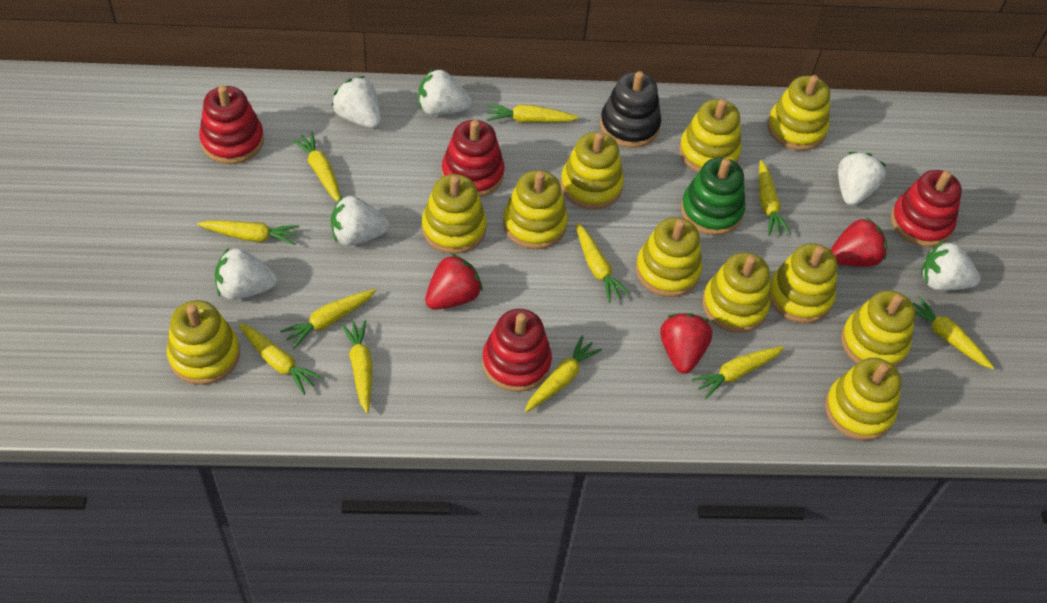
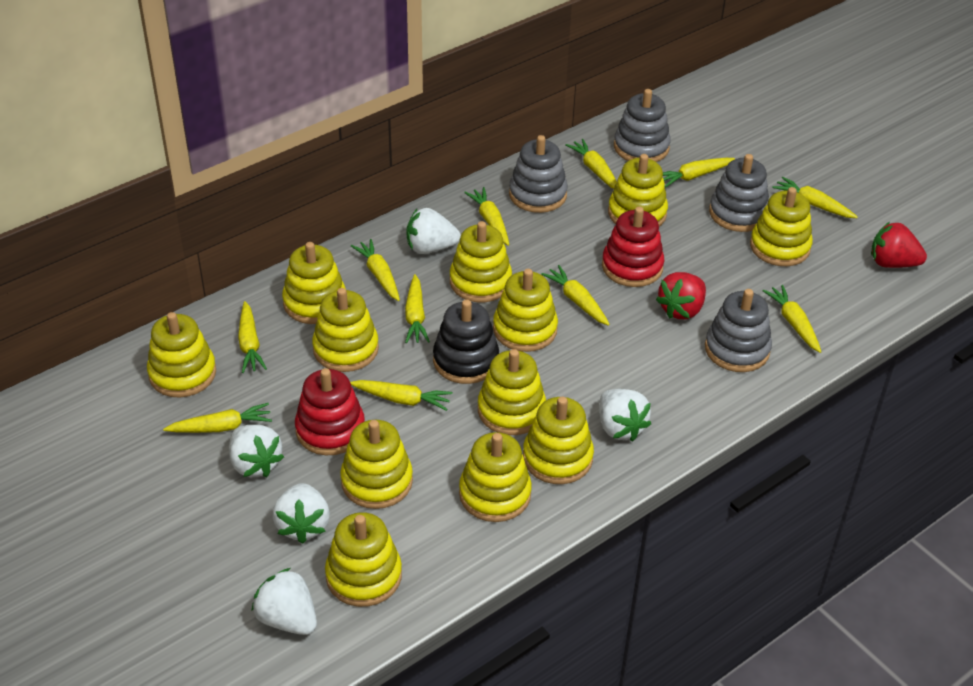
green stacking toy: [681,157,745,235] = 1 -> none = 0
grey stacking toy: none = 0 -> [509,135,568,213] [614,89,671,162] [705,289,772,372] [709,154,769,232] = 4
red stacking toy: [199,85,264,164] [442,120,505,197] [482,309,552,392] [891,170,962,247] = 4 -> [295,368,365,455] [602,207,664,287] = 2
red strawberry: [425,254,483,310] [660,313,712,374] [830,217,887,267] = 3 -> [656,272,706,319] [871,222,927,268] = 2
white strawberry: [215,248,277,300] [331,76,381,128] [331,196,389,246] [418,68,472,115] [838,152,886,206] [921,241,981,291] = 6 -> [229,425,284,477] [252,568,317,635] [272,483,330,544] [407,208,461,254] [599,389,651,442] = 5
yellow stacking toy: [167,300,240,385] [422,174,487,254] [503,170,568,249] [561,132,624,209] [636,217,702,297] [679,99,741,172] [702,252,771,333] [767,75,830,151] [770,243,837,323] [825,358,901,440] [841,290,915,367] = 11 -> [147,312,216,398] [282,242,346,324] [312,288,379,372] [325,512,402,607] [340,420,413,509] [450,221,512,302] [459,432,532,522] [478,349,546,435] [493,269,558,352] [523,397,594,484] [608,154,668,227] [750,187,813,266] = 12

